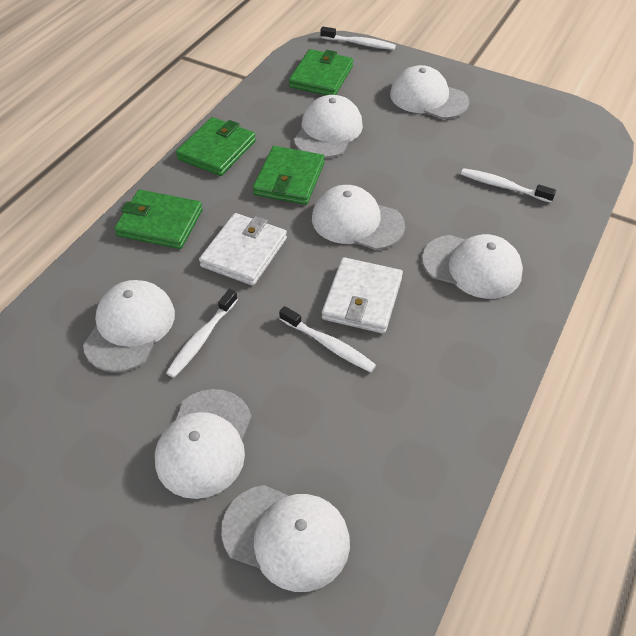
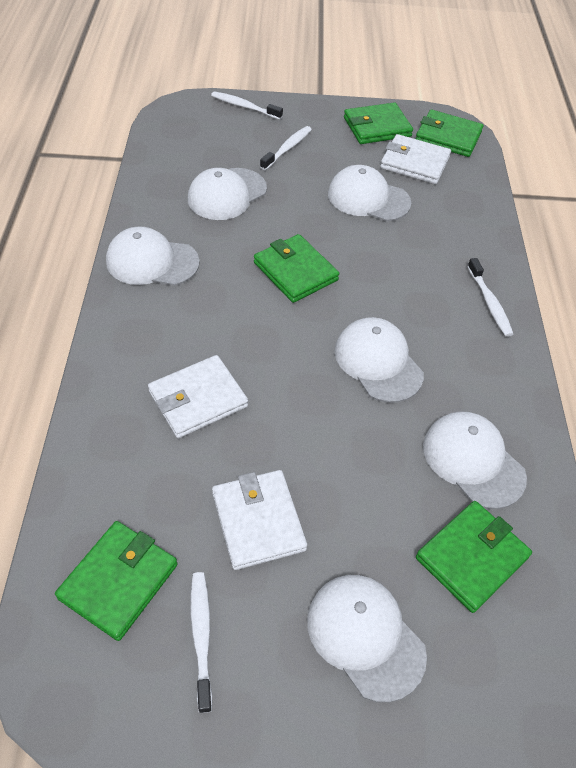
green wallet: [114,190,203,249] [176,117,256,176] [253,146,325,205] [289,49,353,95] = 4 -> [55,521,177,641] [254,234,339,303] [344,102,413,144] [415,110,483,157] [416,501,532,613] = 5
white cap: [83,280,175,372] [155,389,252,499] [221,485,350,592] [294,95,363,158] [312,185,405,250] [390,65,469,119] [422,234,523,299] = 7 -> [106,226,200,286] [188,168,267,220] [307,575,427,703] [328,165,412,221] [335,317,424,403] [423,411,527,509] = 6
white wallet: [199,213,287,286] [322,257,403,334] = 2 -> [148,355,248,438] [212,470,307,570] [380,134,451,184] = 3

